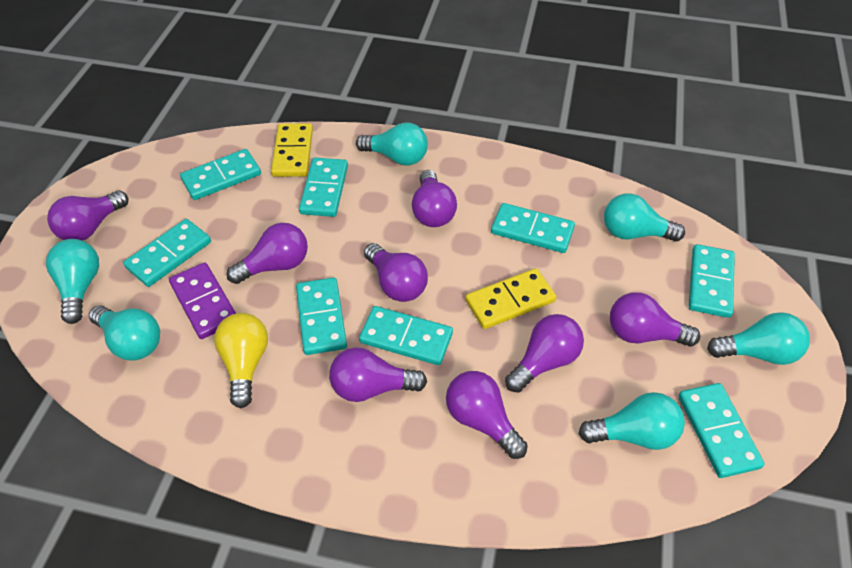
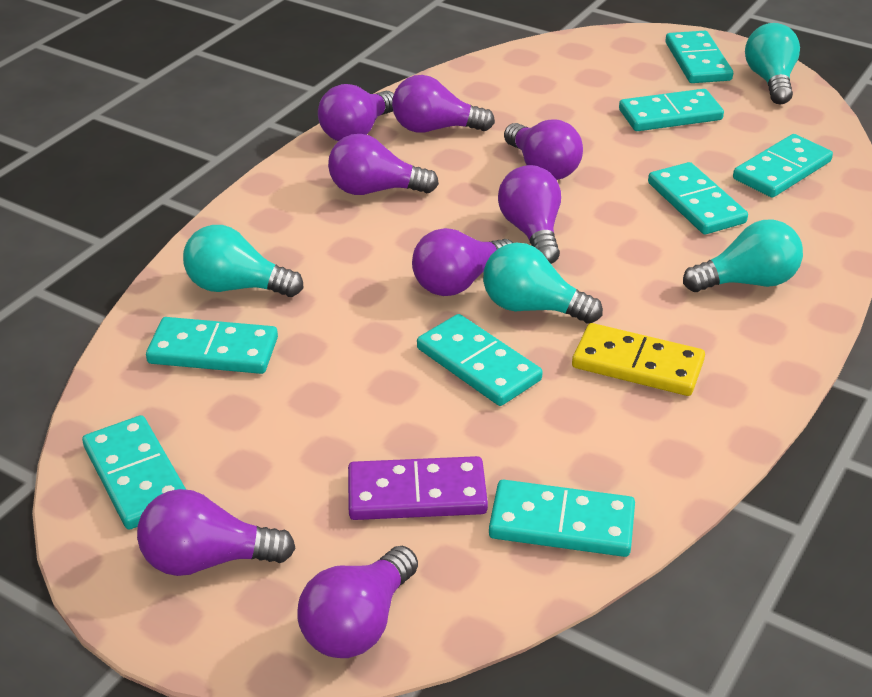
turquoise light bulb: [46,239,99,324] [89,305,160,360] [356,122,428,165] [579,392,685,450] [604,193,685,242] [707,312,810,365] = 6 -> [183,225,304,297] [483,243,603,324] [683,220,803,292] [745,23,800,104] = 4
yellow domino: [271,123,313,177] [465,268,556,329] = 2 -> [572,323,705,396] = 1
yellow light bulb: [214,313,268,408] = 1 -> none = 0

